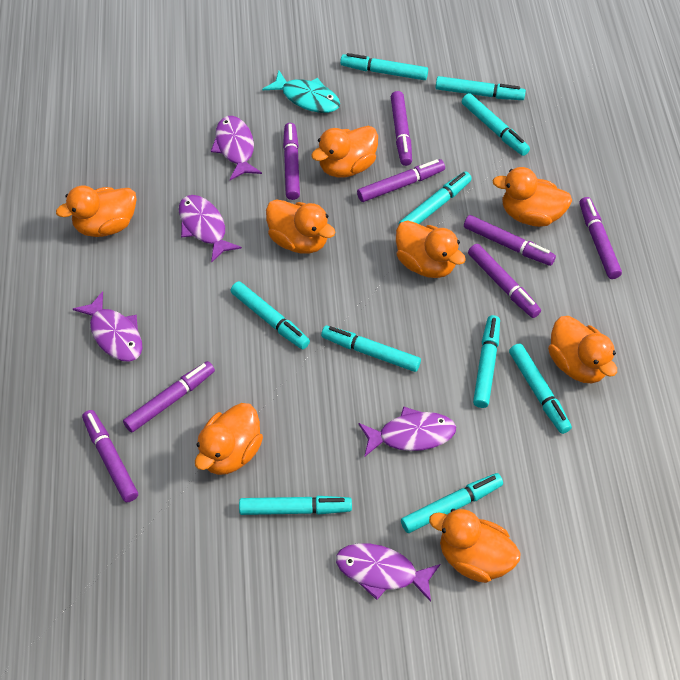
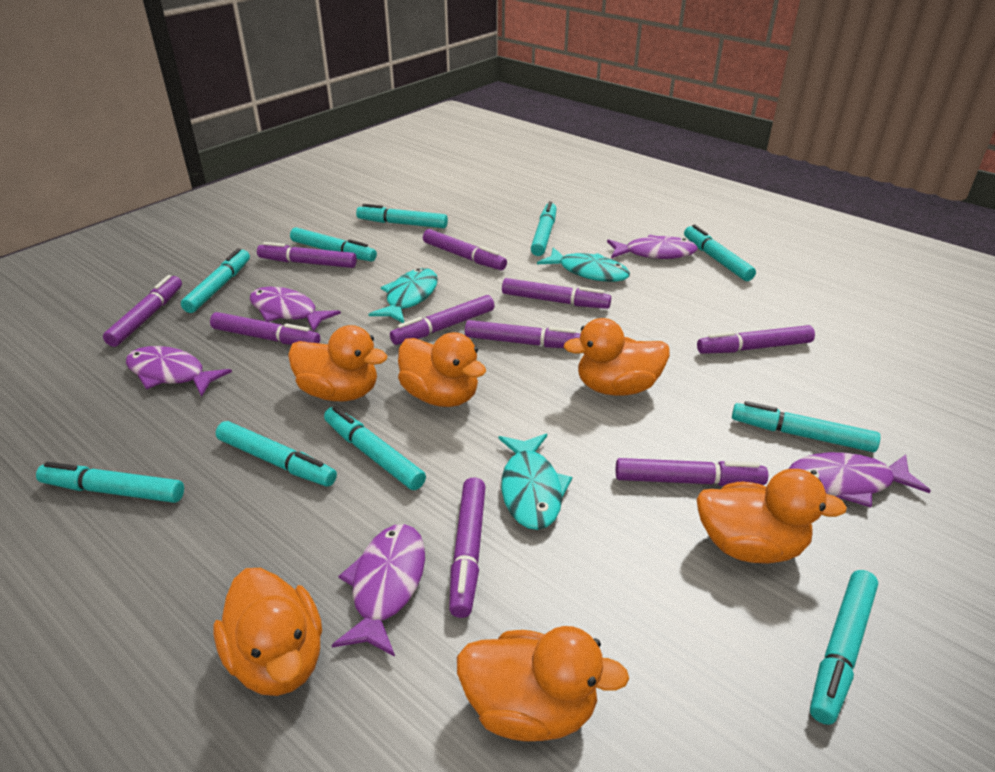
orange duck: [56,186,137,237] [195,403,263,475] [266,199,335,254] [311,126,378,178] [396,220,466,278] [429,509,521,583] [492,167,572,227] [548,316,617,383] = 8 -> [213,568,322,696] [288,325,387,401] [398,332,486,407] [457,626,629,741] [564,318,670,396] [697,469,847,564] = 6
purple marker: [82,410,138,502] [123,361,215,433] [283,123,300,200] [357,159,445,202] [391,91,412,166] [464,215,556,266] [468,244,541,318] [580,197,622,279] = 8 -> [103,275,182,347] [210,312,320,345] [257,242,357,268] [390,295,494,345] [423,229,507,270] [449,477,485,618] [465,320,580,348] [502,278,611,309] [616,458,768,486] [697,325,815,354] = 10
turquoise fish: [262,70,340,113] = 1 -> [369,268,438,323] [499,434,572,530] [537,247,630,282] = 3

